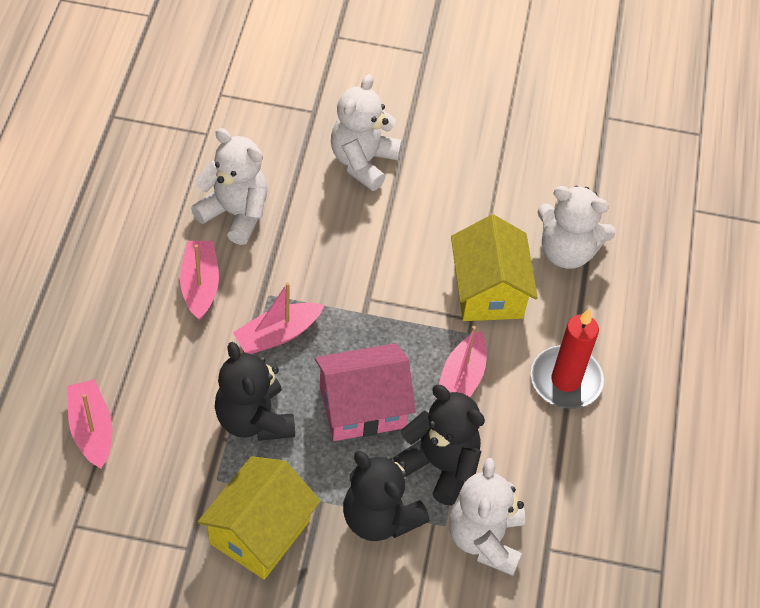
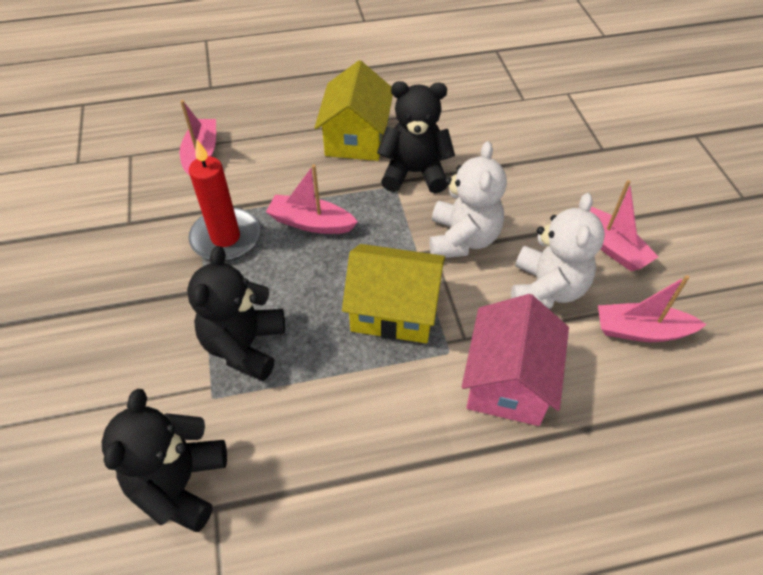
white teddy bear: [191,128,268,245] [331,74,402,191] [449,458,525,576] [538,186,616,269] = 4 -> [429,141,507,258] [511,193,605,309] = 2

